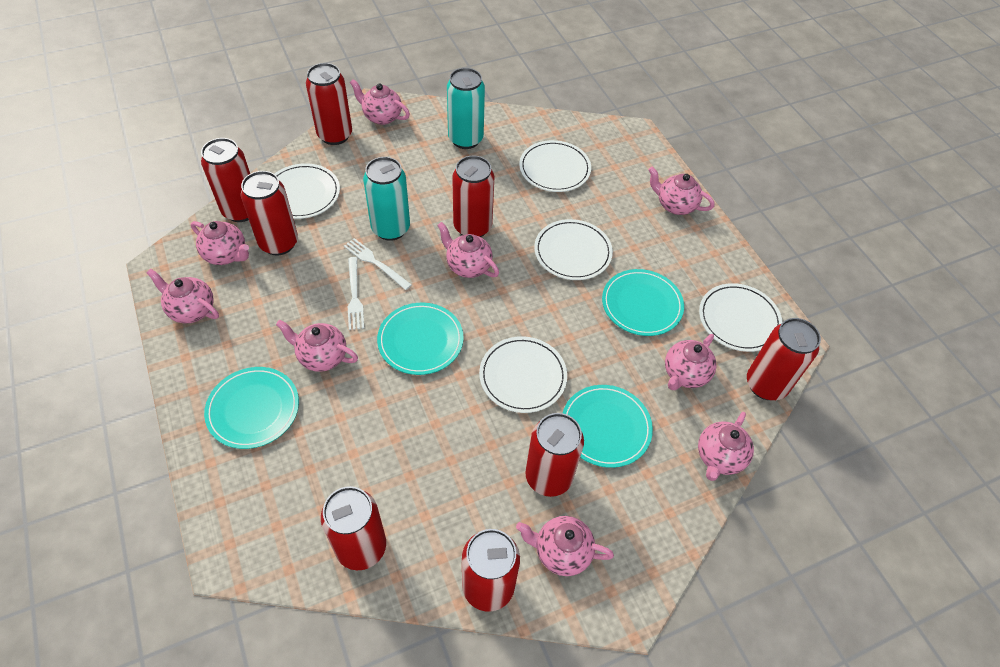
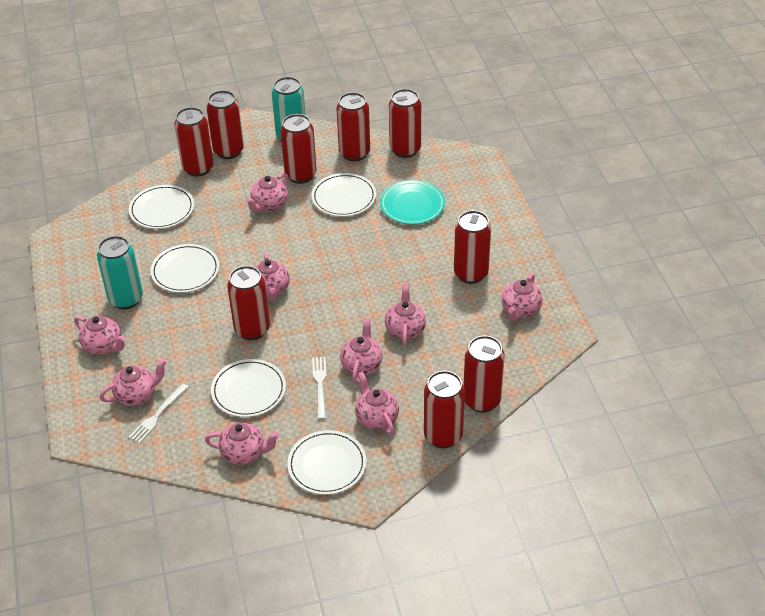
red can: [201,138,250,222] [241,171,298,256] [306,63,352,145] [321,486,386,570] [452,155,494,237] [462,529,520,612] [525,413,584,497] [747,318,821,400] = 8 -> [174,107,214,177] [206,90,244,159] [227,266,270,340] [280,114,317,184] [336,92,370,161] [389,89,421,158] [424,371,465,448] [454,210,491,284] [464,335,505,413] = 9
turquoise plate: [204,367,299,449] [377,303,463,375] [563,385,653,468] [602,269,684,336] = 4 -> [380,180,445,225] = 1

